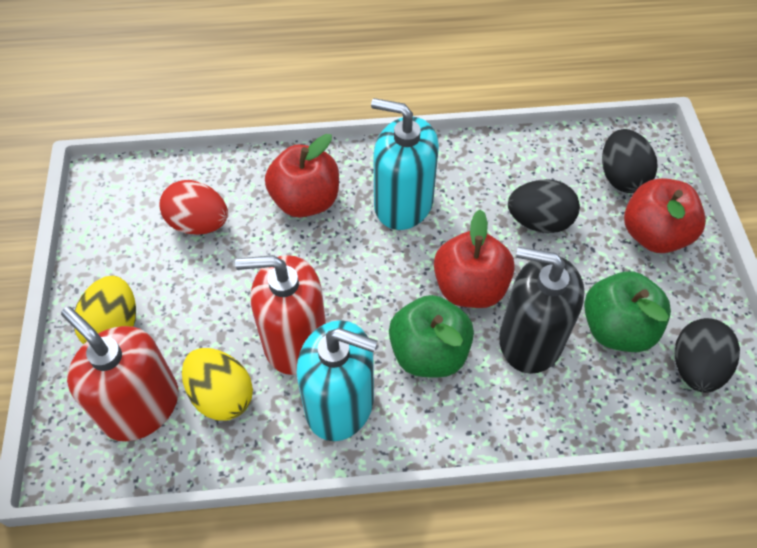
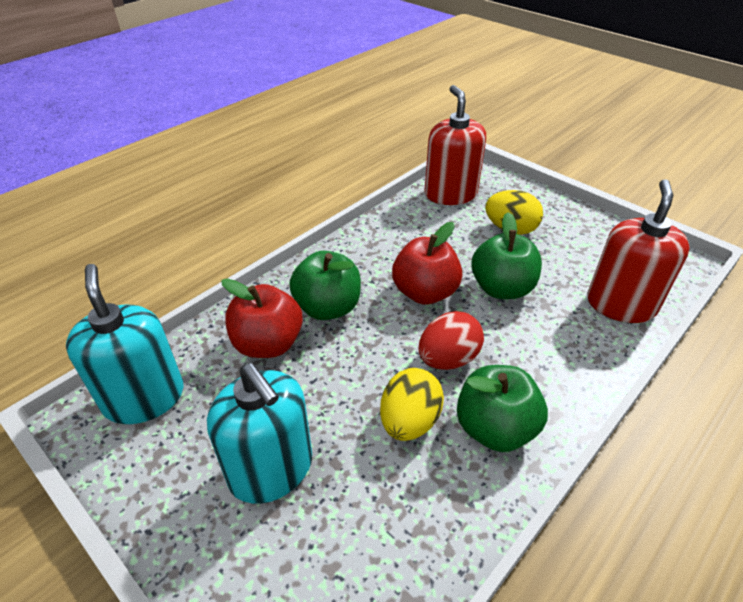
black egg: [508,179,580,233] [602,129,658,193] [675,318,740,393] = 3 -> none = 0
black soap dispenser: [499,247,585,374] = 1 -> none = 0
green apple: [389,295,474,378] [584,271,671,352] = 2 -> [290,251,361,320] [457,365,548,452] [472,212,542,299] = 3
red apple: [265,134,339,217] [434,209,515,308] [624,178,706,253] = 3 -> [221,279,303,358] [392,222,462,305] = 2

